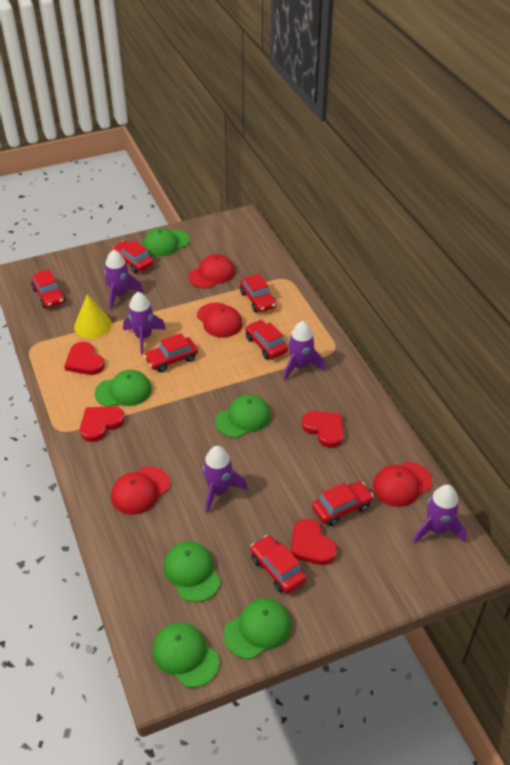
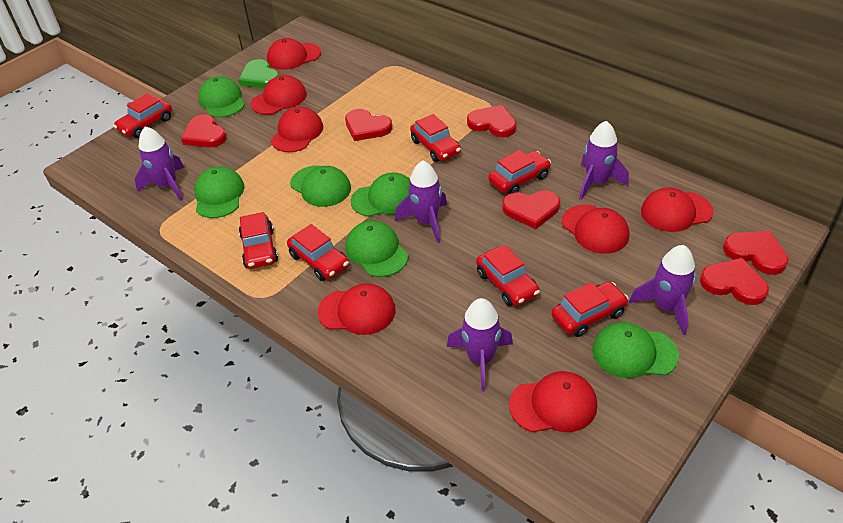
green heart: none = 0 -> [239,59,279,88] = 1
red cap: [111,466,170,515] [188,254,235,288] [197,302,243,338] [373,462,432,507] = 4 -> [251,75,307,115] [267,38,321,70] [271,107,323,152] [317,283,396,335] [509,371,597,432] [561,205,629,254] [641,187,713,232] = 7
red heart: [64,342,105,375] [80,406,125,442] [291,519,337,565] [302,411,344,448] = 4 -> [181,114,227,148] [345,109,392,141] [467,105,516,138] [502,190,560,229] [700,258,769,305] [723,231,789,275] = 6
yellow cone: [74,294,112,338] = 1 -> none = 0

